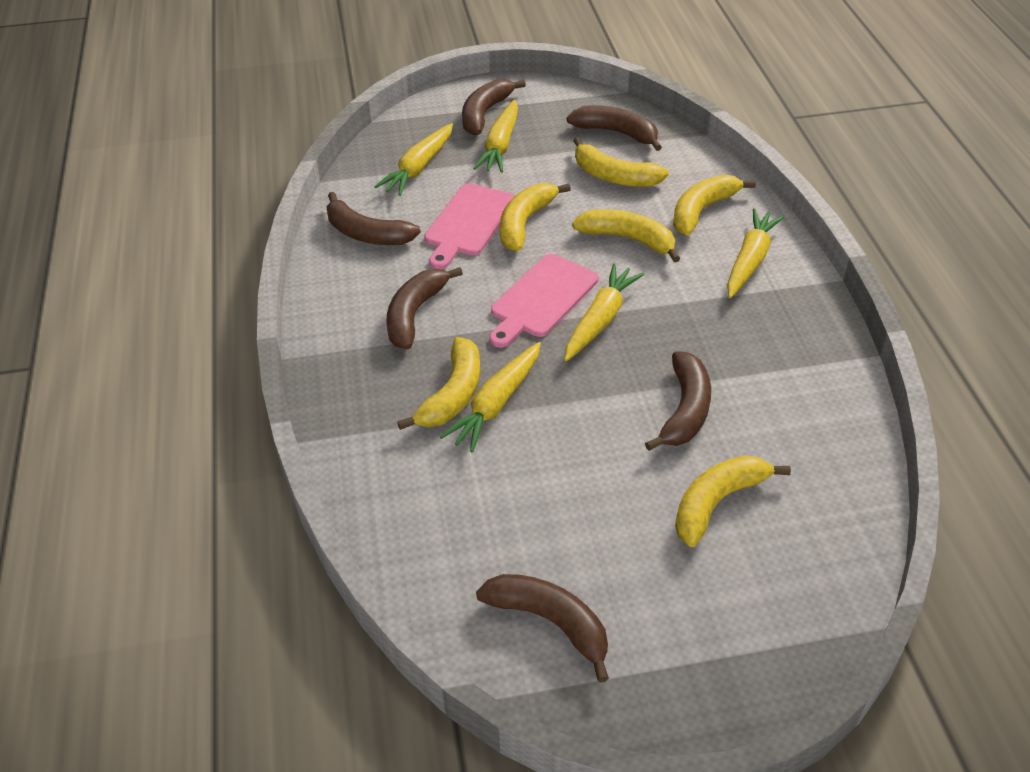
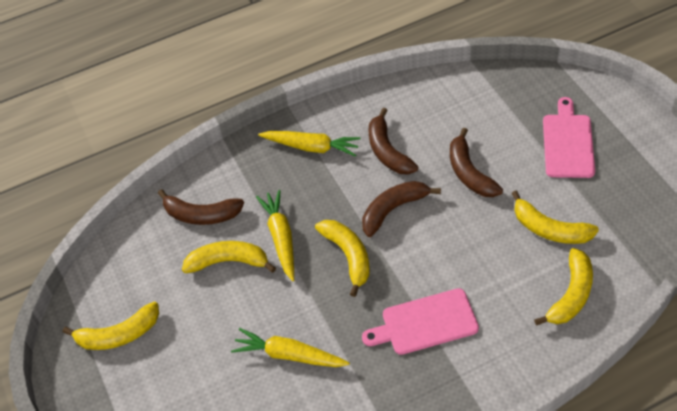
brown banana: [327,192,421,245] [386,267,463,350] [462,79,526,135] [476,574,609,683] [567,105,662,151] [645,351,711,451] = 6 -> [158,189,244,225] [362,181,441,237] [368,108,418,175] [450,128,503,197] = 4
yellow banana: [397,337,480,430] [500,183,571,251] [572,209,681,263] [573,137,669,187] [673,175,756,236] [675,455,791,547] = 6 -> [63,302,159,350] [182,241,276,273] [315,220,370,297] [511,191,599,244] [534,248,593,325] = 5
yellow carrot: [374,123,453,196] [440,342,541,452] [473,99,518,173] [564,264,644,361] [727,208,785,298] = 5 -> [231,328,350,367] [256,190,294,281] [258,131,360,157] = 3

